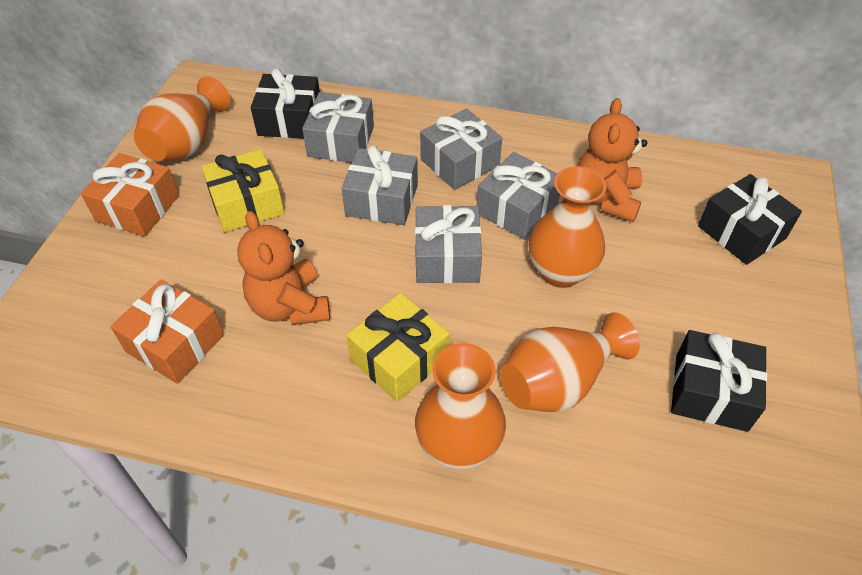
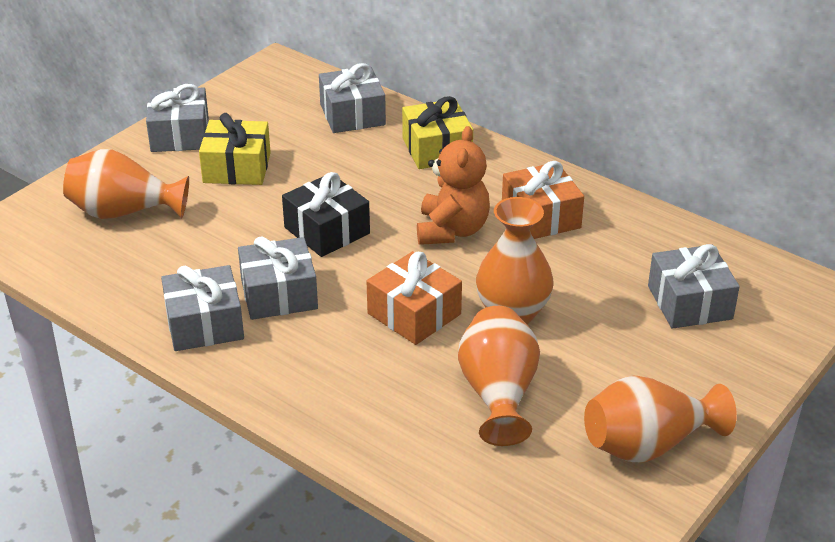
black gift: [251,68,320,139] [671,330,767,432] [698,174,802,265] = 3 -> [282,172,370,257] = 1
orange teddy bear: [237,211,330,325] [577,98,647,222] = 2 -> [417,126,490,245] = 1

